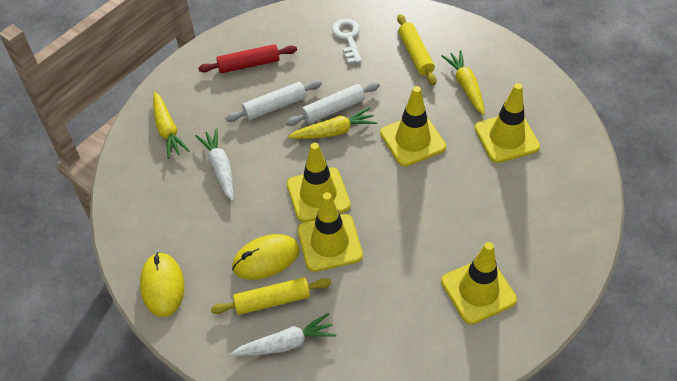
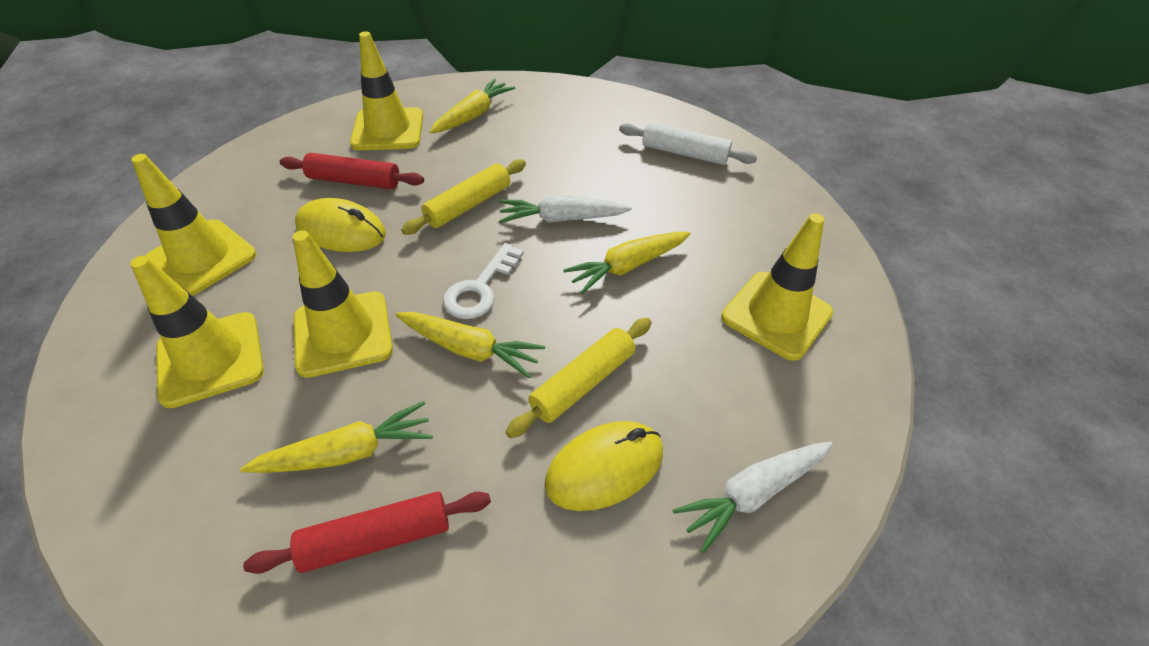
red rolling pin: [198,44,297,73] = 1 -> [243,491,491,574] [280,153,424,189] = 2
white rolling pin: [225,80,322,122] [286,82,380,126] = 2 -> [619,122,757,165] = 1
yellow carrot: [153,92,190,159] [288,107,377,139] [441,50,485,115] = 3 -> [240,401,433,473] [395,312,545,378] [430,79,515,133] [563,232,691,294] = 4

